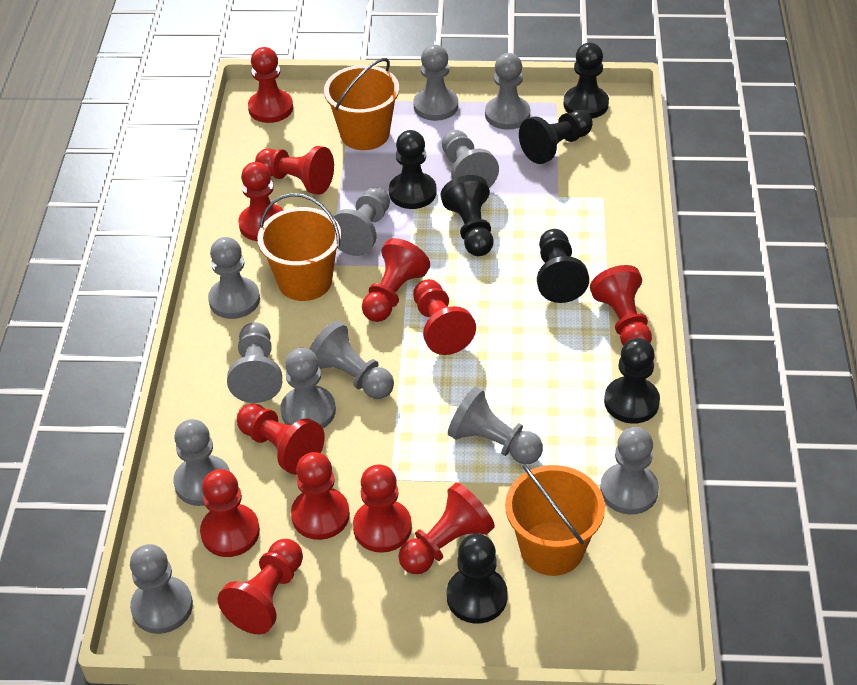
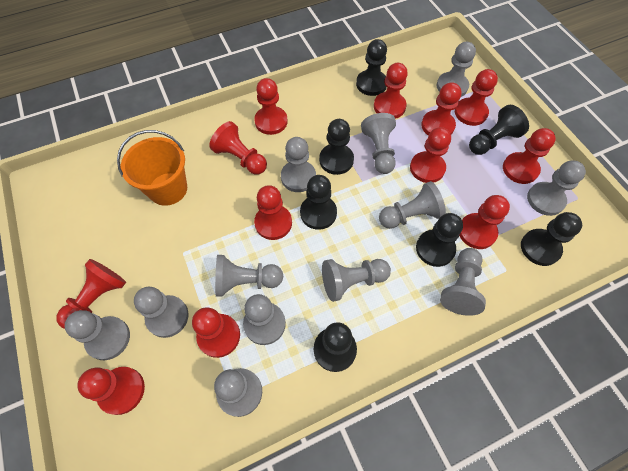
orange bucket: [257,193,341,301] [324,58,399,150] [505,464,605,576] = 3 -> [117,130,187,206] = 1

